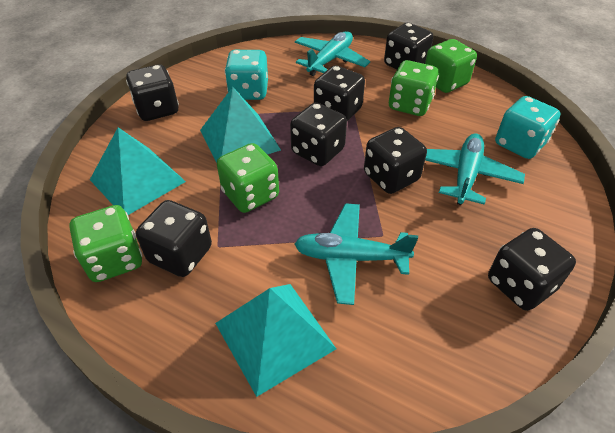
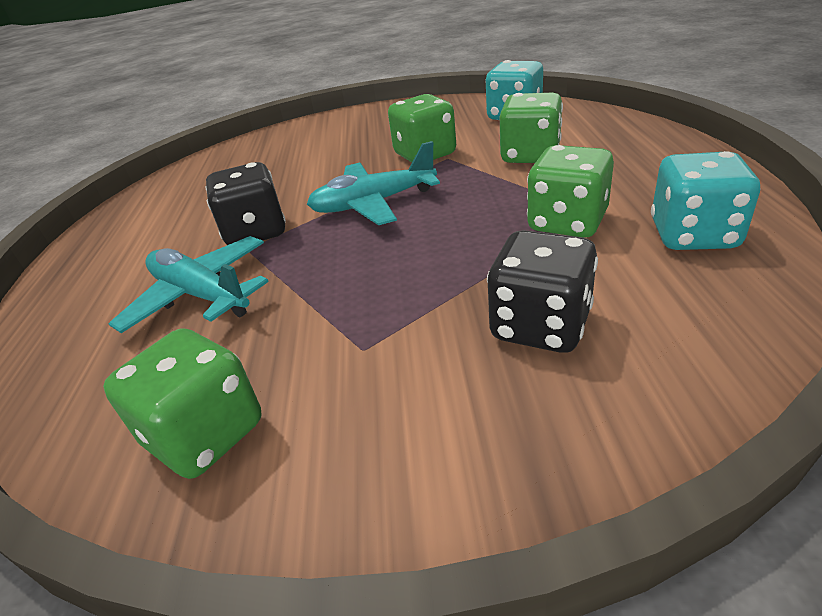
black dice: [126,64,179,121] [136,200,212,277] [290,103,347,166] [314,65,365,121] [364,127,427,194] [384,23,433,69] [488,228,576,311] = 7 -> [205,162,286,245] [487,230,598,353] = 2
turquoise plane: [295,31,370,76] [295,203,418,305] [425,134,525,205] = 3 -> [109,236,269,333] [307,141,440,225] = 2
turquoise pyramid: [90,127,186,215] [200,87,281,163] [215,284,336,397] = 3 -> none = 0

